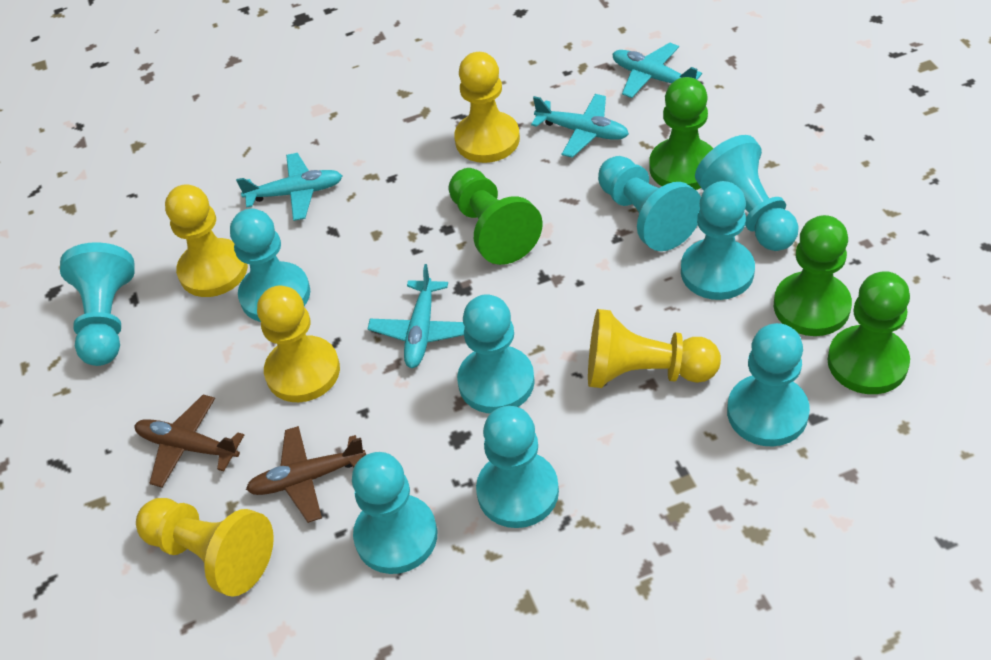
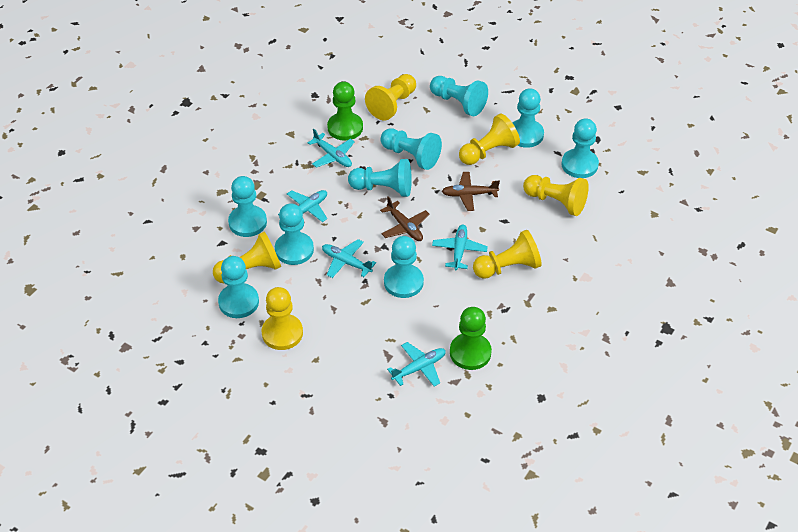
green pawn: [449,168,543,265] [649,77,713,190] [774,215,852,336] [827,271,910,394] = 4 -> [327,82,363,141] [450,307,492,370] = 2
turquoise plane: [236,153,342,221] [367,264,465,368] [531,94,629,158] [612,43,702,98] = 4 -> [278,190,327,222] [308,129,355,168] [322,239,376,278] [387,342,446,387] [432,224,488,270] = 5
yellow pawn: [136,498,274,597] [165,184,248,297] [257,286,340,402] [454,52,520,163] [588,309,721,388] = 5 -> [213,231,281,284] [262,287,303,350] [365,74,416,120] [459,113,520,165] [473,230,542,279] [523,175,589,216] = 6

